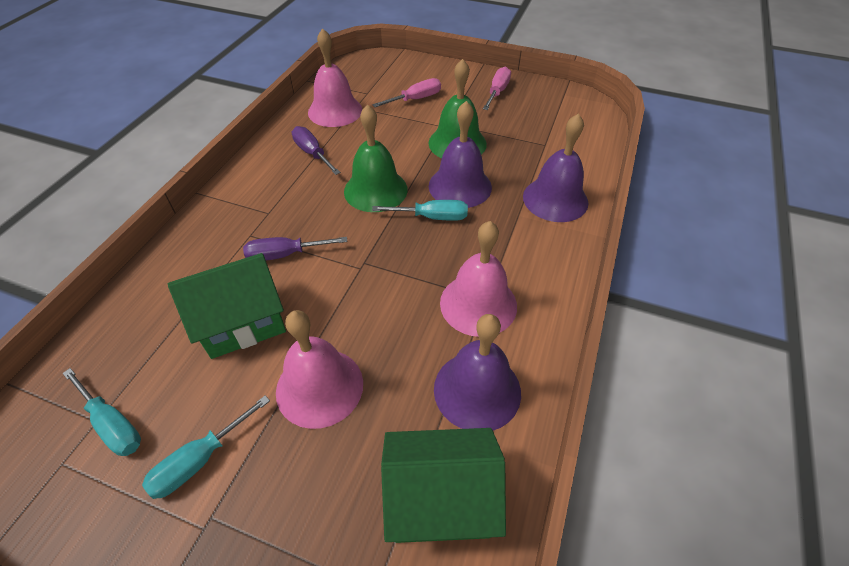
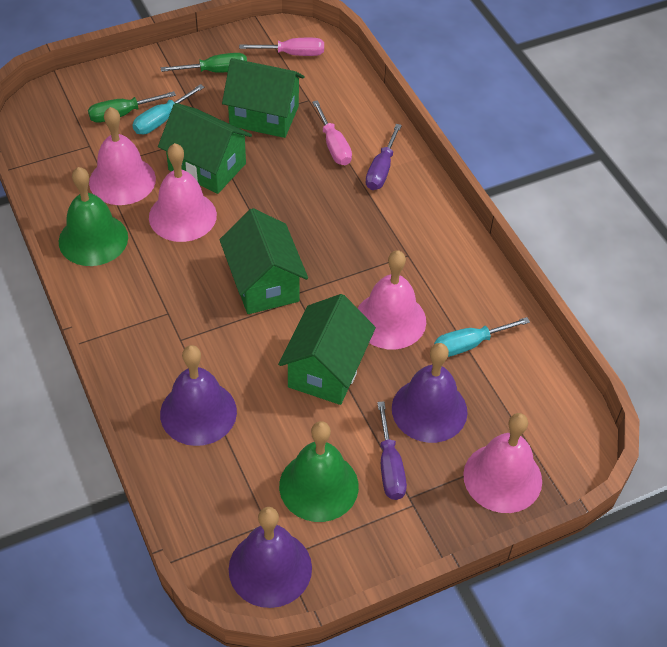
green house: [168,253,286,359] [381,428,506,543] = 2 -> [158,103,252,194] [220,208,308,314] [222,58,304,138] [278,294,376,405] = 4
green screwdriver: none = 0 -> [88,91,176,123] [161,53,247,73] = 2
pink bell: [276,310,363,429] [308,28,363,127] [440,221,517,337] = 3 -> [89,107,156,205] [149,143,217,242] [358,250,426,349] [463,413,542,513] = 4
turquoise screwdriver: [62,368,141,456] [142,395,270,499] [372,200,468,221] = 3 -> [133,84,204,134] [434,317,530,357] = 2

